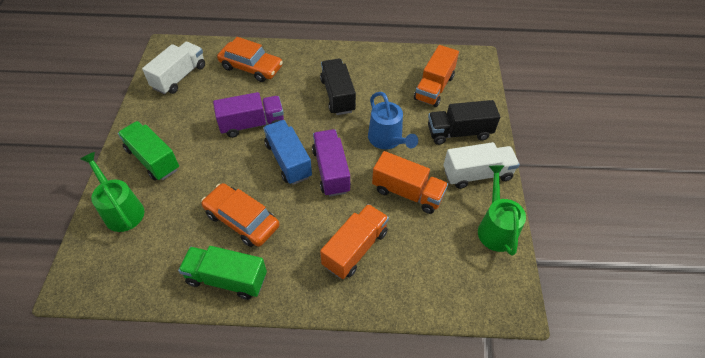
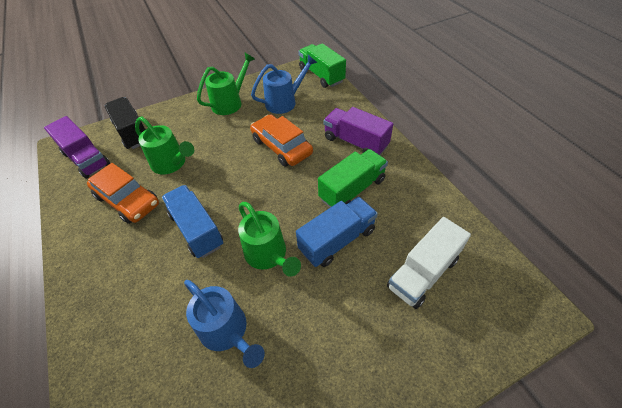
black truck: [320,59,356,115] [428,100,500,145] = 2 -> [105,97,146,149] = 1
blue truck: [263,120,312,185] = 1 -> [162,185,223,258] [296,197,378,267] = 2
blue watering can: [368,92,418,149] = 1 -> [184,280,265,368] [251,55,317,114] = 2
green watering can: [80,152,144,232] [478,165,526,256] = 2 -> [135,116,194,174] [197,52,255,115] [238,202,301,277] = 3
orange truck: [320,204,389,279] [372,151,448,214] [414,45,459,107] = 3 -> none = 0
white truck: [142,42,205,94] [443,142,520,189] = 2 -> [387,217,471,309] = 1

